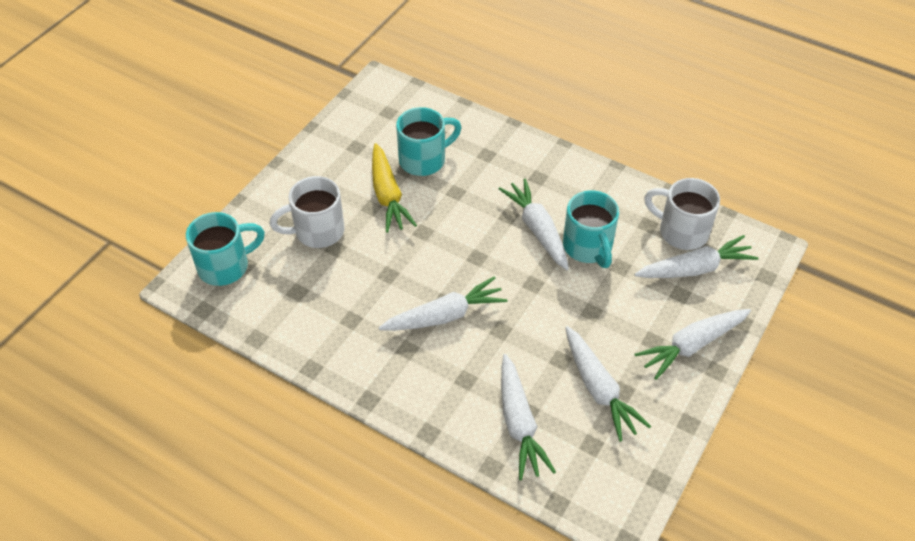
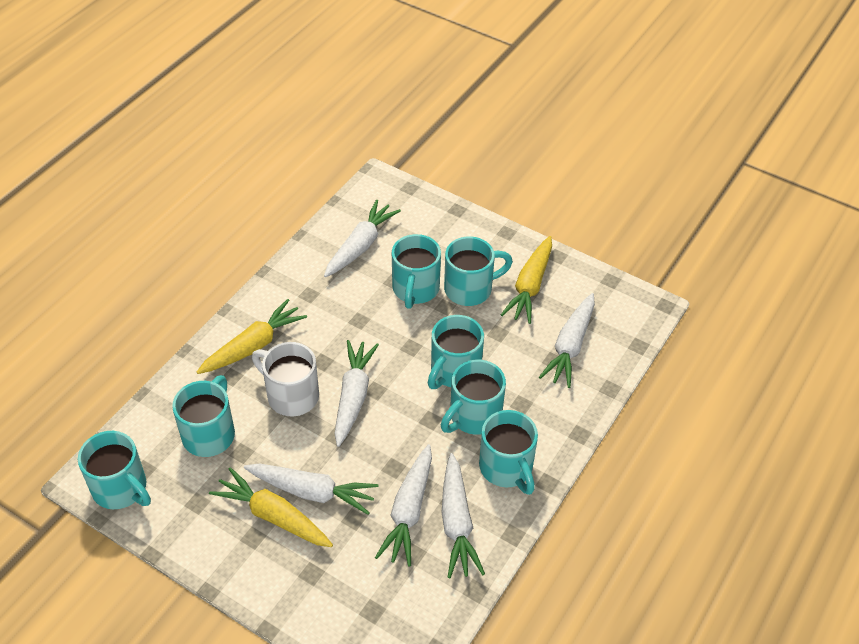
turquoise mug: [186,212,265,286] [396,107,461,176] [563,190,619,268] = 3 -> [78,431,151,509] [172,375,235,457] [392,234,441,309] [428,315,484,389] [441,360,506,435] [444,236,513,306] [479,410,538,495] = 7
white mug: [269,176,345,248] [644,178,720,250] = 2 -> [252,342,319,416] = 1
yellow carrot: [372,143,417,233] = 1 -> [197,299,307,374] [209,467,333,547] [501,236,552,324] = 3

